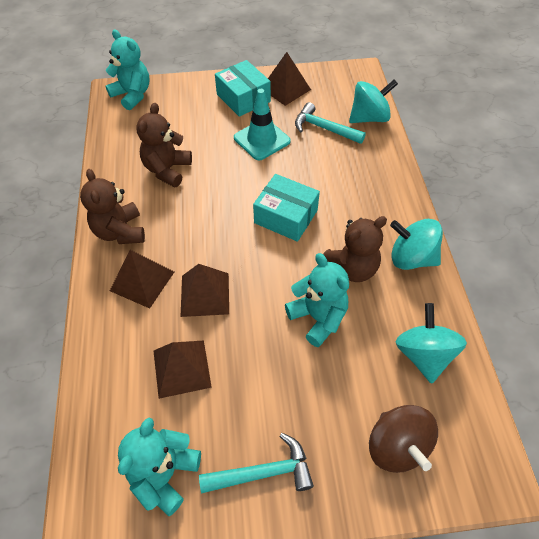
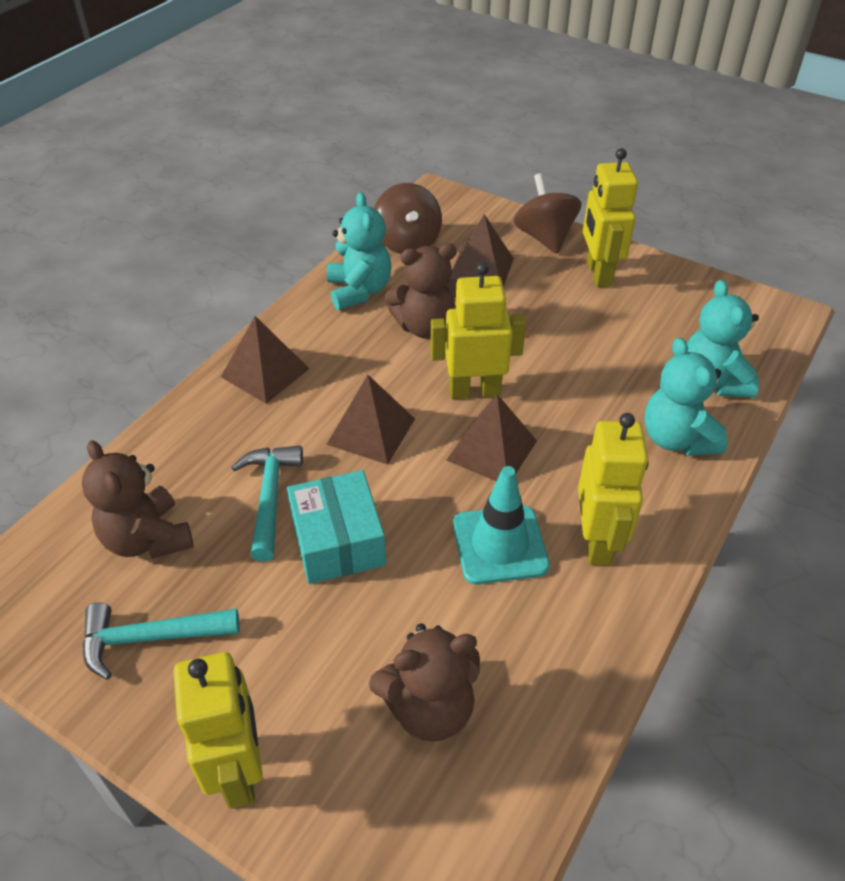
brown spinning top: [369,405,438,473] = 1 -> [374,183,442,254] [513,173,582,254] = 2
turquoise box: [215,60,271,117] [253,174,320,242] = 2 -> [287,470,386,584] = 1
turquoise spinning top: [349,79,398,123] [390,219,443,270] [396,303,467,383] = 3 -> none = 0
yellow robot: none = 0 -> [174,652,262,809] [431,262,526,399] [578,413,648,565] [583,148,638,287] = 4

